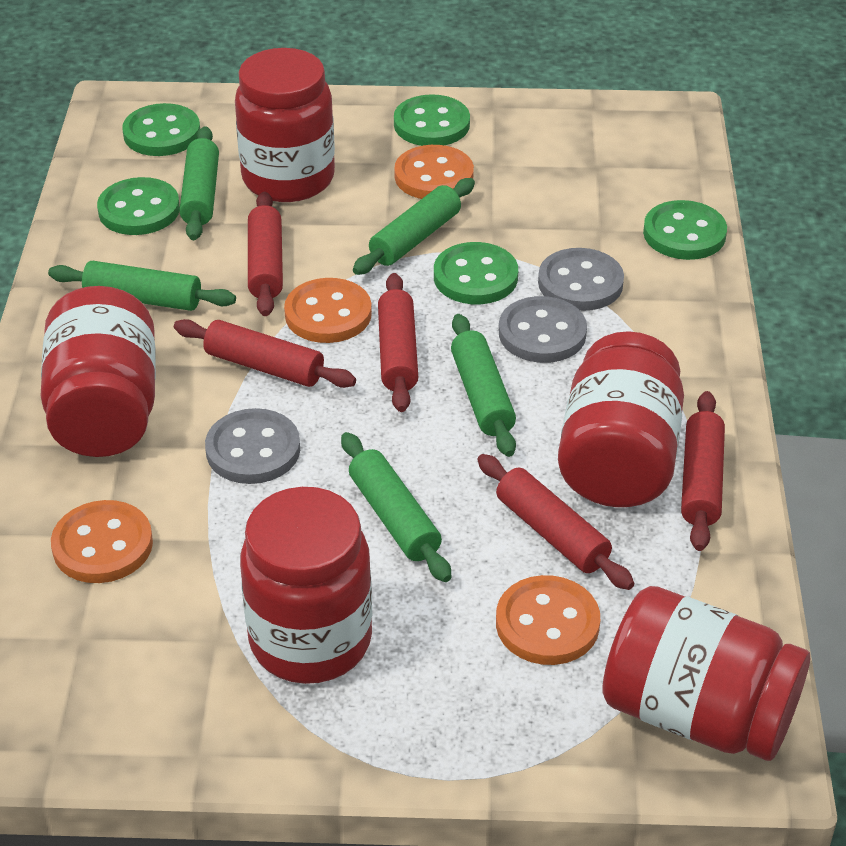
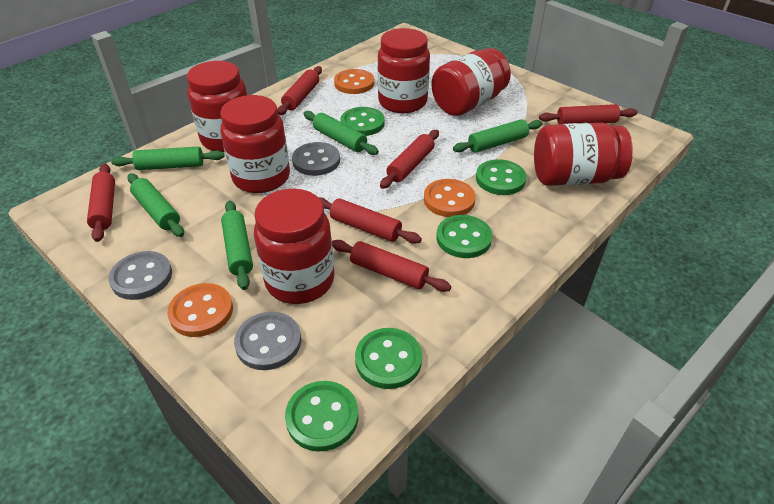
orange button: [51,500,153,583] [284,278,372,343] [394,145,474,199] [496,575,600,665] = 4 -> [167,283,233,337] [334,69,374,94] [424,179,476,217] = 3
red jar: [40,286,156,457] [235,48,335,202] [240,487,372,684] [558,331,684,507] [602,586,810,761] = 5 -> [187,61,247,152] [220,95,290,193] [254,189,335,304] [377,28,430,113] [432,48,511,116] [534,123,633,186] = 6
red rolling pin: [174,319,356,388] [248,192,283,316] [378,273,418,412] [477,454,634,590] [681,391,725,551] = 5 -> [87,164,115,242] [277,66,322,115] [318,197,422,244] [332,240,451,292] [380,130,439,189] [539,104,638,124] = 6

